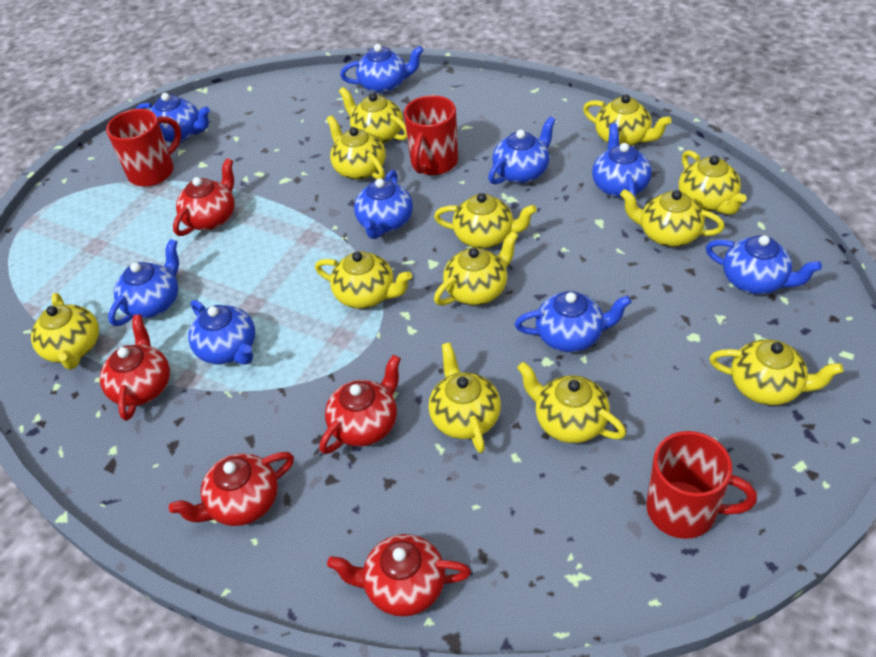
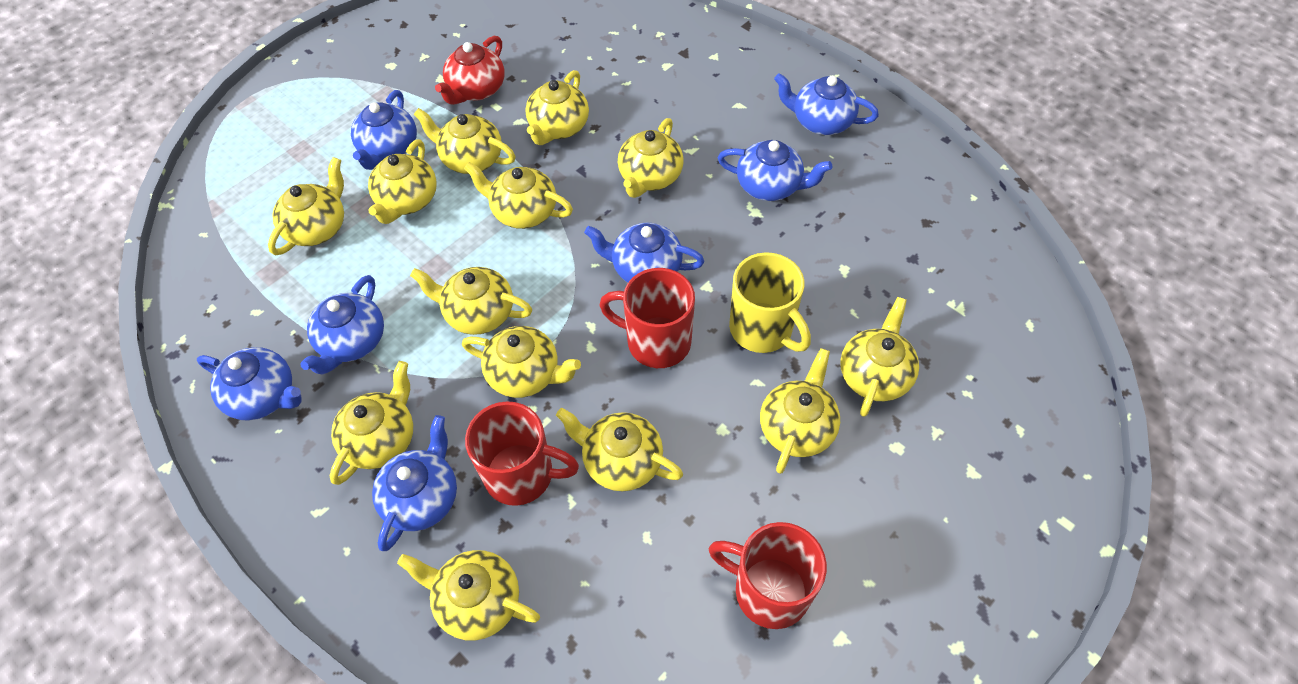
blue teapot: [108,239,179,326] [136,93,210,143] [188,300,255,364] [340,44,424,94] [354,170,413,239] [488,116,556,184] [515,291,631,352] [592,123,652,198] [706,235,822,295] = 9 -> [197,347,302,421] [300,275,384,375] [351,90,417,170] [372,415,457,551] [584,223,704,283] [718,140,832,201] [774,73,879,135] = 7
red teapot: [100,315,170,421] [169,452,294,526] [173,158,235,236] [319,355,401,454] [327,534,471,617] = 5 -> [435,36,505,105] = 1
yellow mug: none = 0 -> [729,252,811,353] = 1
yellow teapot: [31,293,99,370] [315,251,412,309] [327,115,386,180] [339,87,407,144] [429,342,501,453] [434,193,537,248] [434,231,518,306] [517,362,626,443] [583,94,672,146] [620,189,725,247] [679,150,747,215] [709,339,843,405] = 12 -> [268,157,344,255] [330,361,413,485] [368,139,437,224] [397,550,540,641] [410,267,532,335] [414,108,516,174] [462,326,581,398] [464,162,573,229] [525,70,589,145] [556,408,683,491] [618,118,684,198] [760,348,840,474] [840,297,919,417] = 13

